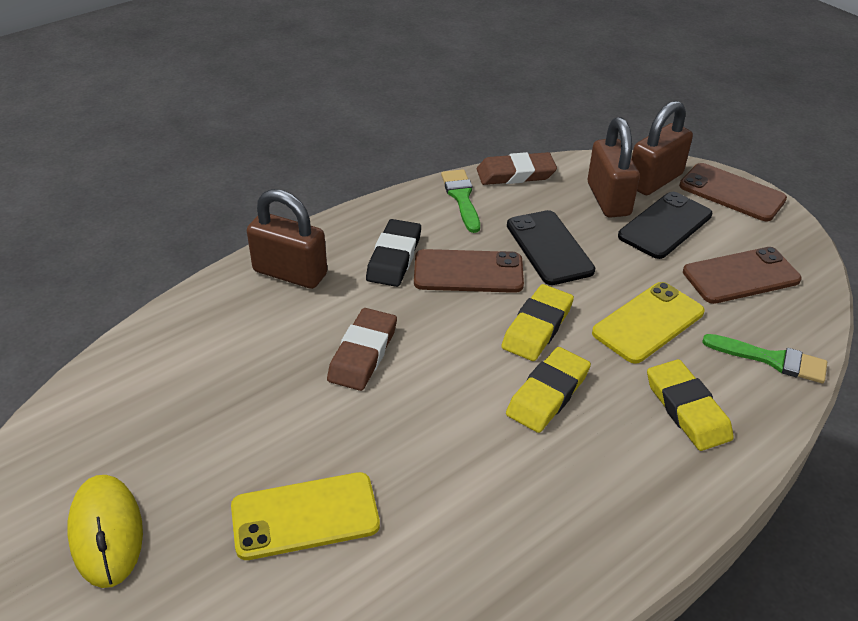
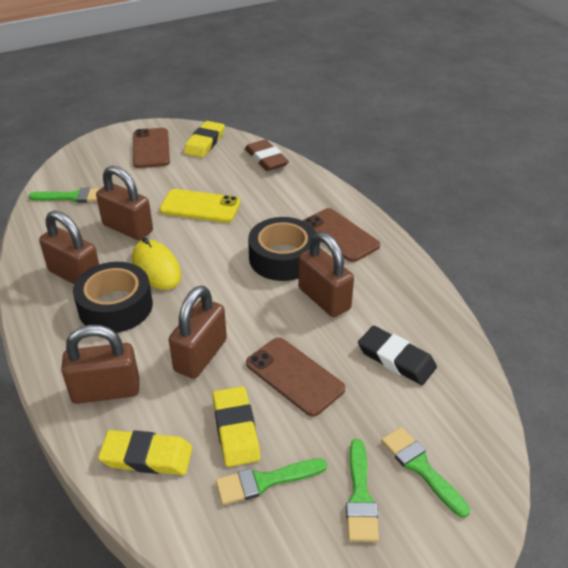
black phone: [507,210,595,285] [618,192,712,259] = 2 -> none = 0
black tape: none = 0 -> [73,262,153,333] [248,217,316,281] = 2
brown eraser: [327,308,397,391] [477,152,557,185] = 2 -> [245,139,289,171] = 1
brown padlock: [247,189,327,289] [588,117,640,218] [632,101,693,195] = 3 -> [39,210,99,284] [61,325,139,404] [96,166,153,240] [169,285,227,379] [298,232,354,317] = 5
green brush: [441,169,480,233] [702,334,827,383] = 2 -> [29,188,99,203] [216,458,327,505] [346,439,379,542] [381,427,470,518] = 4
yellow phone: [231,472,380,560] [592,282,705,364] = 2 -> [159,189,240,223] = 1

